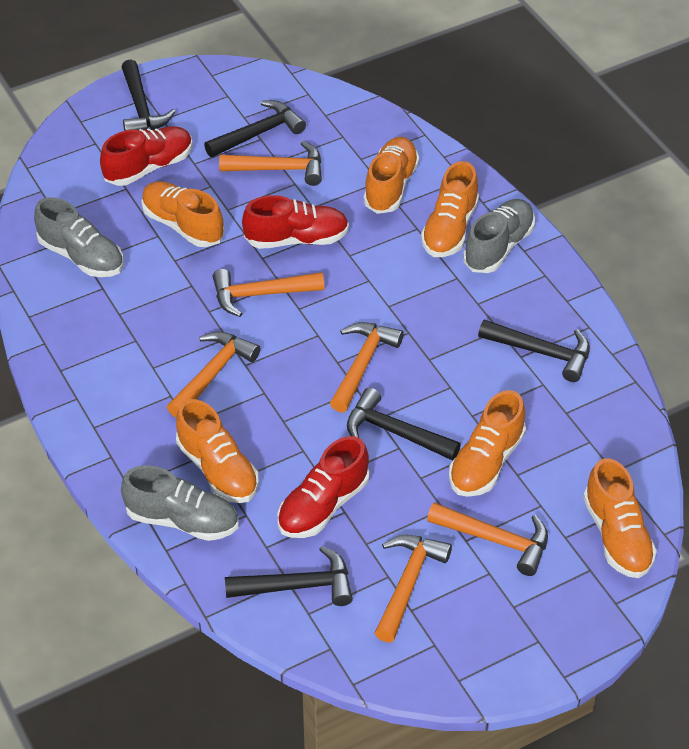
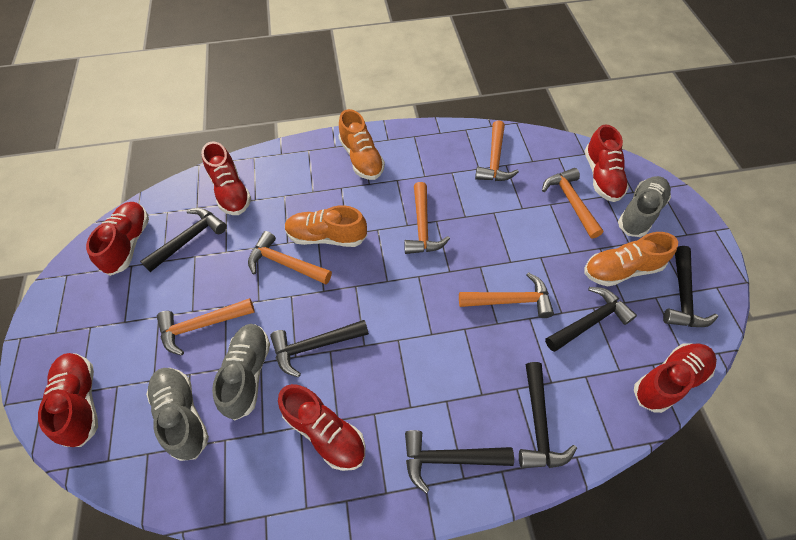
black hammer: [122,60,176,131] [204,100,306,157] [225,546,353,606] [347,388,461,461] [478,320,590,382] = 5 -> [140,208,227,272] [270,320,369,377] [405,430,514,493] [519,362,577,468] [545,287,637,352] [663,246,718,327] = 6
orange shoe: [141,181,225,247] [176,399,259,503] [363,137,419,214] [421,161,479,257] [449,390,526,497] [583,458,657,578] = 6 -> [285,206,367,247] [339,109,385,180] [584,232,678,287] = 3
red shoe: [100,126,193,186] [242,195,349,249] [278,436,369,538] = 3 -> [38,353,98,447] [86,202,149,276] [201,141,251,215] [278,384,366,471] [585,124,629,202] [634,343,717,413] = 6

